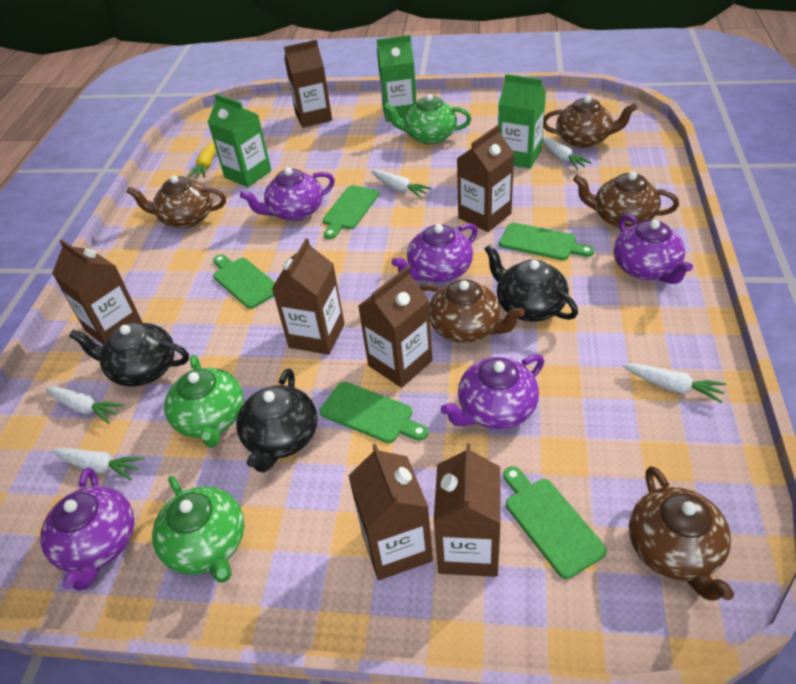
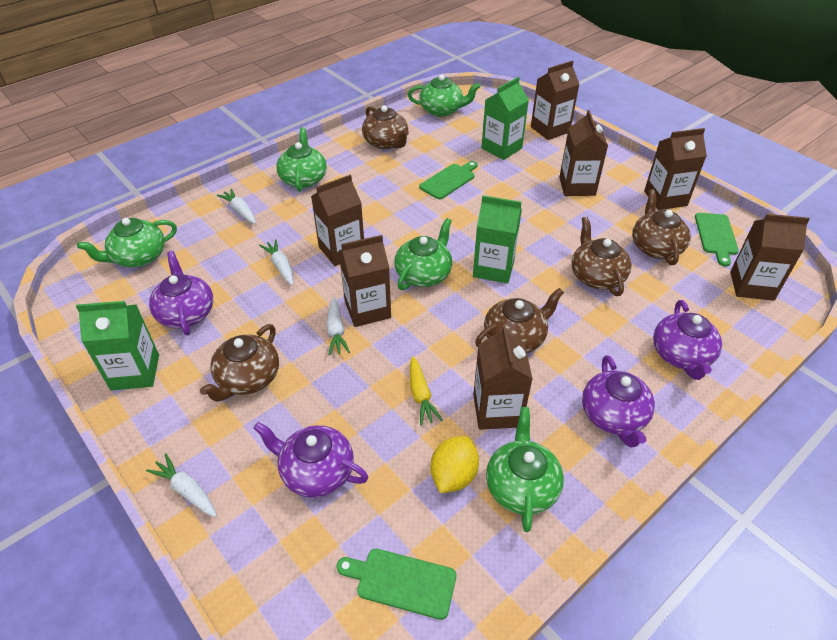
black teapot: [69,323,189,387] [236,369,317,472] [485,244,578,322] = 3 -> none = 0
green cutting board: [213,255,275,309] [320,382,429,443] [322,185,379,239] [499,223,594,260] [503,466,607,579] = 5 -> [336,549,456,620] [419,161,478,199] [695,213,739,266] = 3
green teapot: [152,476,244,583] [164,355,244,448] [383,94,471,145] = 3 -> [77,218,177,267] [276,127,327,192] [394,218,452,290] [408,75,480,117] [486,407,564,532] = 5
purple teapot: [40,467,134,591] [240,167,335,221] [391,223,478,283] [441,354,544,429] [614,214,693,284] = 5 -> [149,251,213,336] [254,422,368,498] [582,355,655,447] [653,300,722,380] = 4
white carrot: [46,386,124,424] [52,448,144,481] [371,170,432,199] [542,136,592,170] [623,363,726,403] = 5 -> [146,454,217,517] [217,189,256,224] [259,239,293,285] [327,297,350,356] = 4
yellow lemon: none = 0 -> [430,436,479,493] = 1

